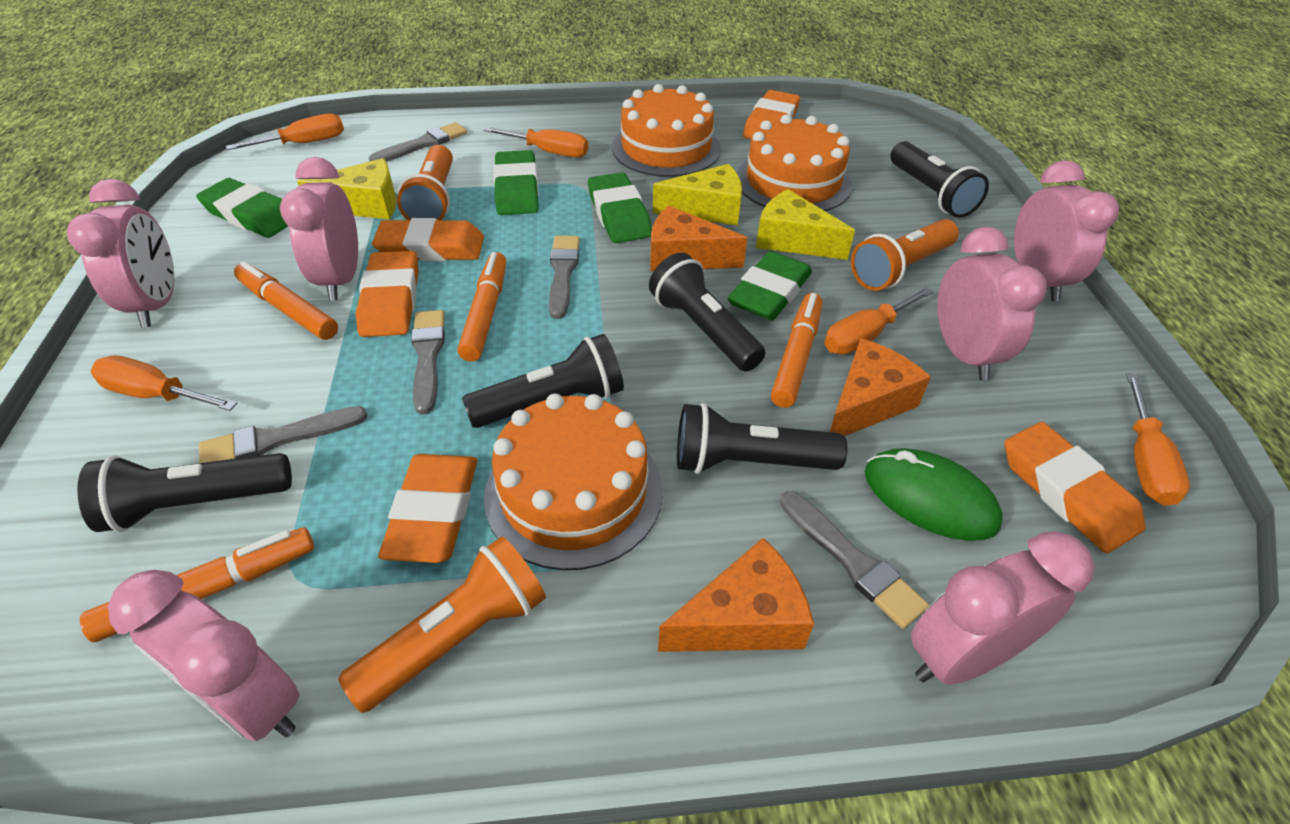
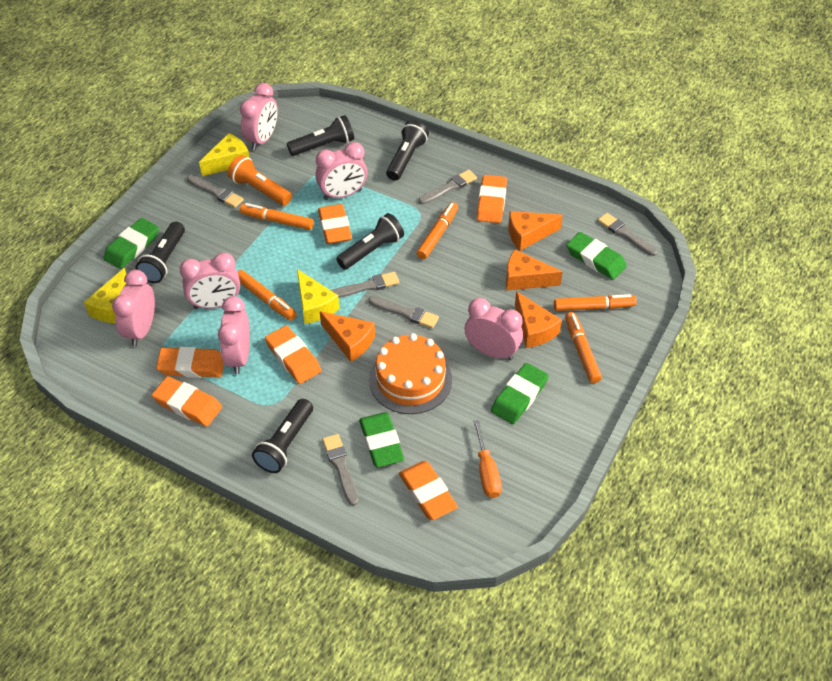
green mouse: [865,448,1003,541] = 1 -> none = 0
grey brush: [199,406,368,463] [369,122,467,162] [411,310,445,415] [549,236,580,319] [780,491,929,629] = 5 -> [187,175,244,208] [322,434,359,506] [331,272,399,298] [368,296,439,328] [419,170,477,204] [598,213,658,256] = 6
orange cake: [484,393,663,570] [612,84,721,177] [737,114,852,211] = 3 -> [369,333,452,414] = 1
orange cheese: [650,206,747,271] [658,538,814,652] [830,338,931,436] = 3 -> [320,311,375,362] [506,249,563,291] [508,211,563,251] [515,291,562,348] = 4
orange eraser: [356,251,419,337] [372,218,484,261] [378,454,478,563] [743,90,800,139] [1004,422,1145,553] = 5 -> [152,376,222,427] [156,347,224,378] [265,325,321,384] [318,204,352,244] [399,461,458,520] [477,175,507,223] = 6
orange flashlight: [338,536,546,713] [397,145,453,220] [851,219,959,291] = 3 -> [228,155,292,206] = 1
orange marker: [80,528,314,642] [234,261,338,340] [458,252,506,362] [771,293,822,408] = 4 -> [238,270,297,321] [240,203,314,230] [416,202,458,259] [554,294,637,311] [565,312,602,383] = 5
orange screwdriver: [91,356,238,411] [226,114,344,150] [483,127,588,158] [824,287,934,355] [1126,373,1190,506] = 5 -> [473,420,502,498] = 1

